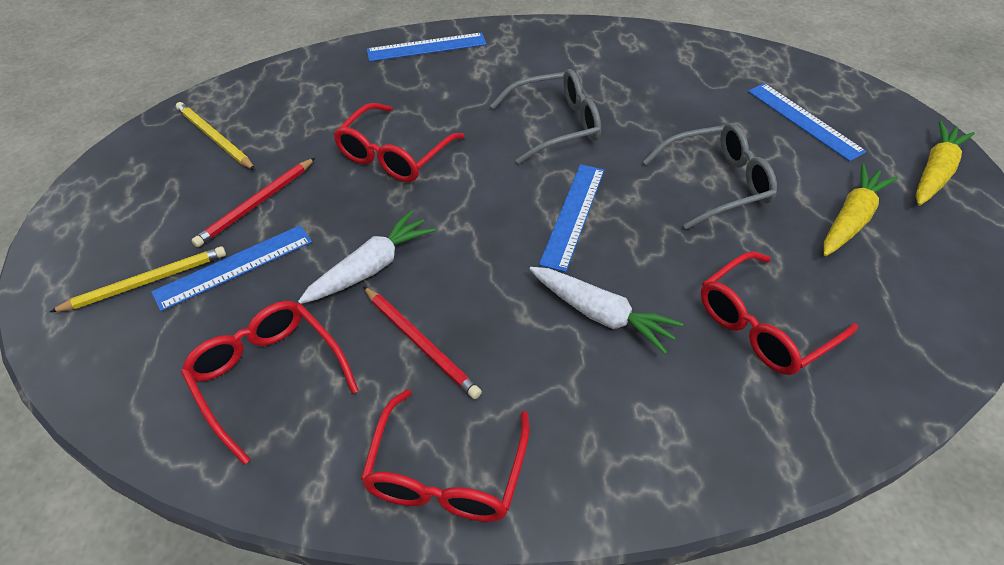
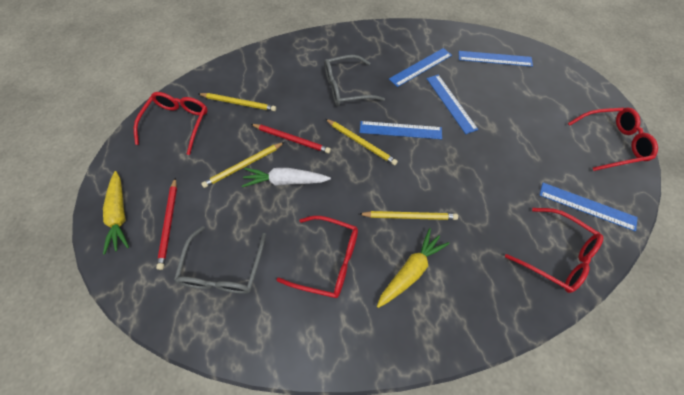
blue ruler: [151,225,312,311] [367,33,487,62] [539,164,604,272] [748,83,867,162] = 4 -> [360,121,442,139] [389,48,452,87] [427,75,478,134] [459,51,533,67] [539,183,638,231] = 5
white carrot: [298,210,436,304] [529,267,684,354] = 2 -> [242,168,331,187] = 1
yellow pencil: [50,246,226,312] [176,102,255,170] = 2 -> [199,93,276,111] [201,142,285,188] [326,119,398,165] [359,211,458,220] = 4

